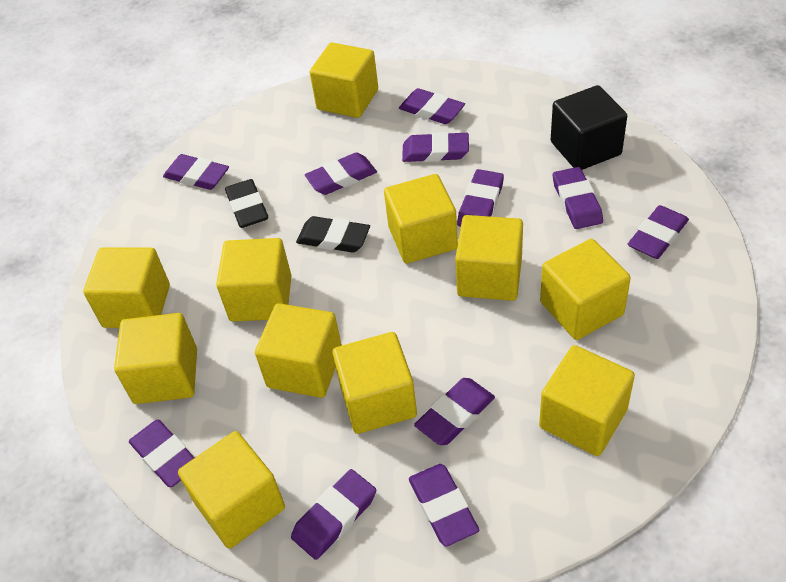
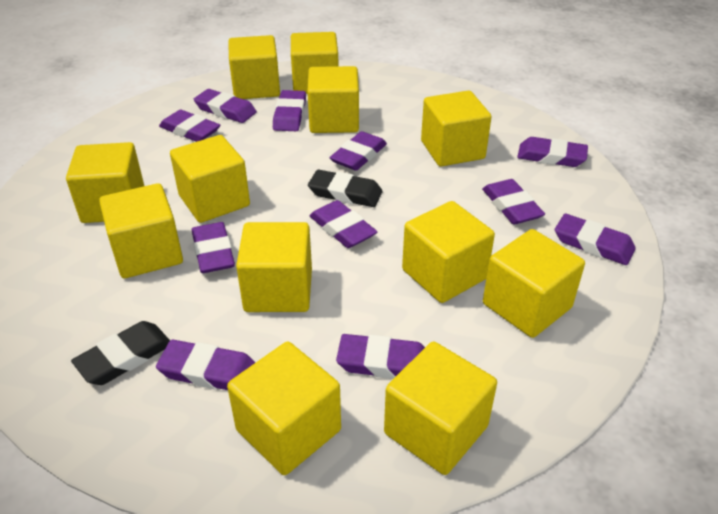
black cube: [551,85,627,170] = 1 -> none = 0
yellow cube: [83,248,170,328] [114,313,197,404] [178,431,285,549] [216,238,292,321] [255,303,342,398] [310,43,378,118] [332,332,417,434] [384,174,458,263] [455,215,523,301] [539,345,635,456] [540,239,631,340] = 11 -> [66,142,144,223] [99,183,183,278] [170,135,250,223] [227,342,341,475] [228,35,280,99] [236,222,312,312] [291,32,339,94] [307,66,359,133] [384,342,497,475] [402,201,495,303] [421,90,491,167] [483,229,585,338] = 12

